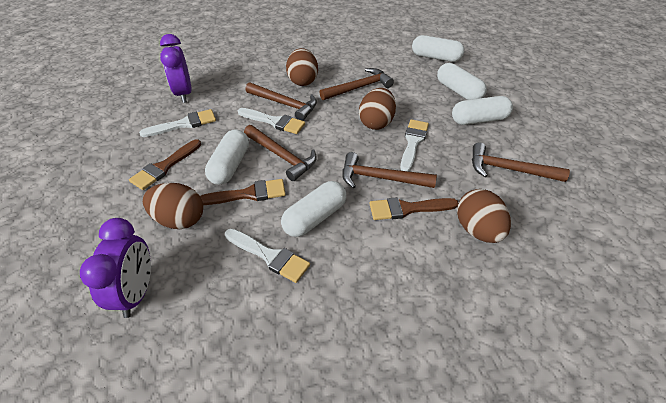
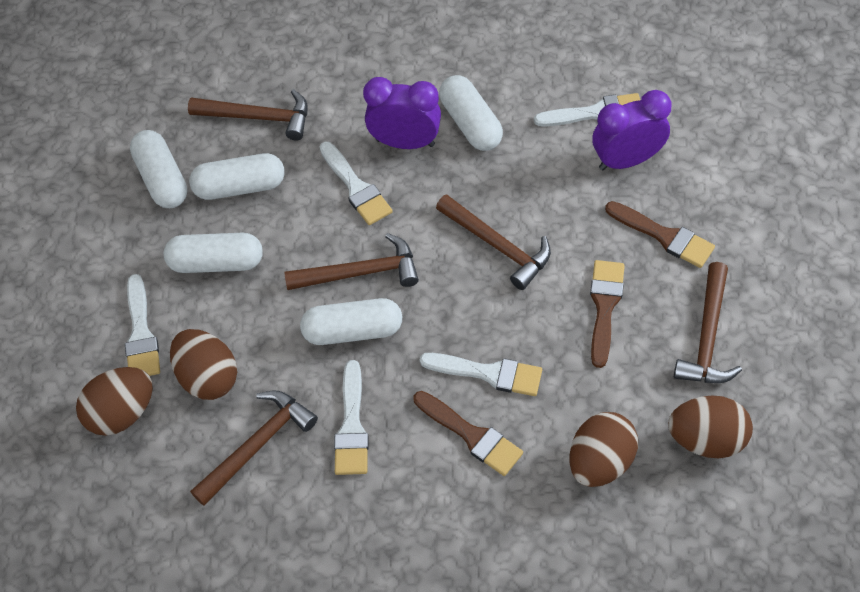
white brush: [139,109,216,137] [225,228,310,283] [238,108,305,134] [400,120,429,172] = 4 -> [125,274,160,376] [320,142,393,225] [334,360,369,475] [420,353,542,396] [534,93,640,127] = 5

